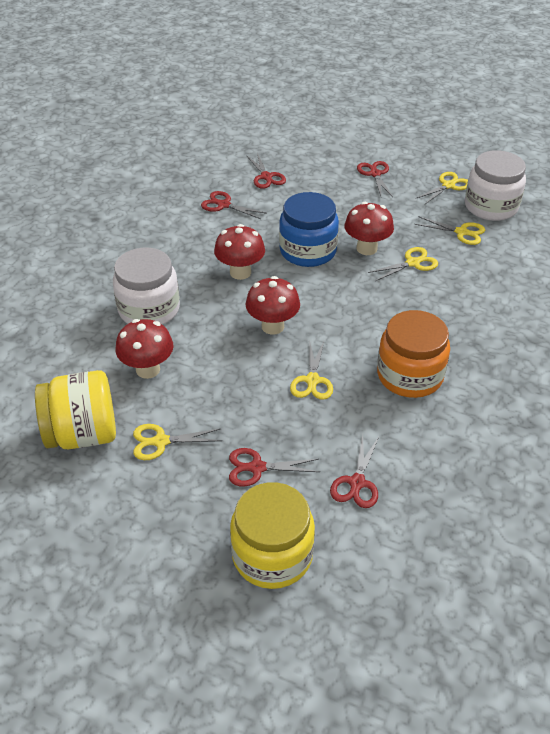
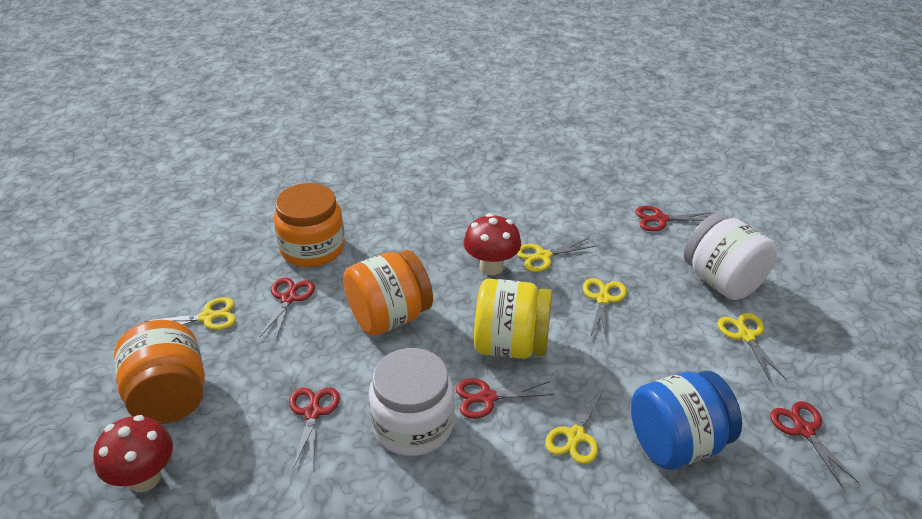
orange jar: [377,310,450,398] = 1 -> [114,320,205,424] [274,183,345,267] [343,250,433,336] = 3
red mushroom: [116,319,173,379] [214,224,265,280] [246,276,300,335] [344,202,394,255] = 4 -> [93,415,173,492] [464,213,521,275] = 2
yellow jar: [35,370,116,449] [230,482,315,589] = 2 -> [474,279,552,359] = 1

